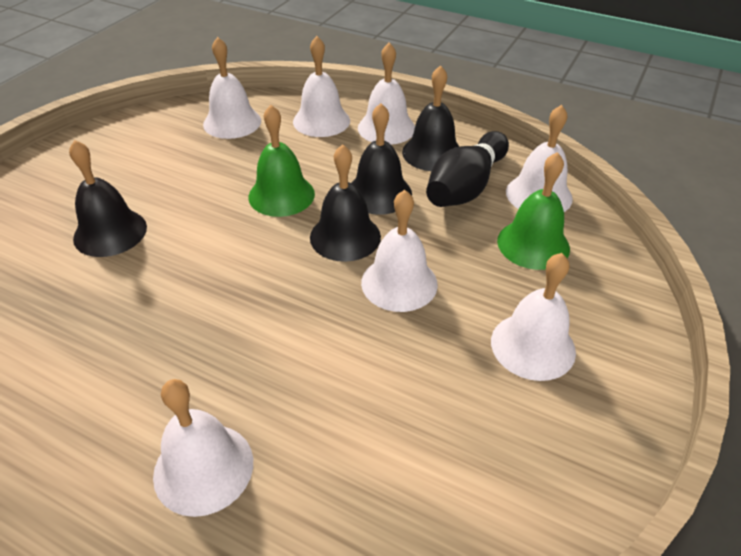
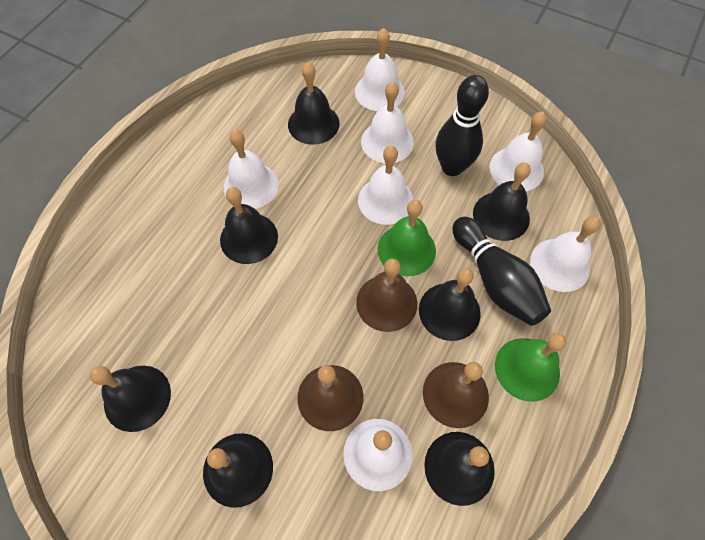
black bell: [69,140,147,257] [310,144,381,262] [352,103,412,215] [402,65,460,171] = 4 -> [90,366,171,432] [203,433,273,508] [220,187,278,264] [288,62,340,145] [419,268,481,341] [424,432,495,506] [473,163,531,241] = 7
black bowling pin: [426,131,509,207] = 1 -> [436,75,489,176] [452,217,551,326] = 2
brown bell: none = 0 -> [297,365,363,431] [356,259,417,332] [423,362,489,428] = 3

